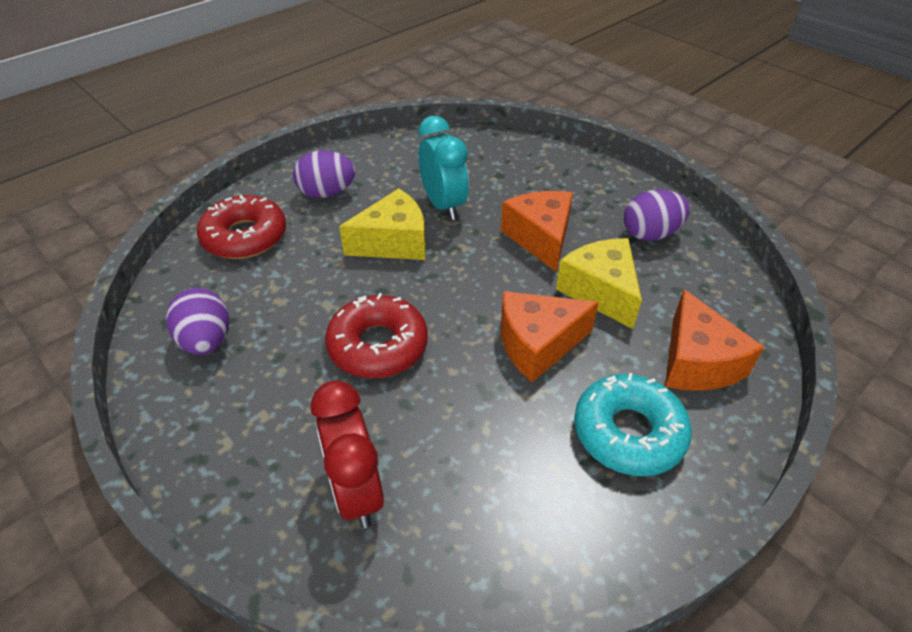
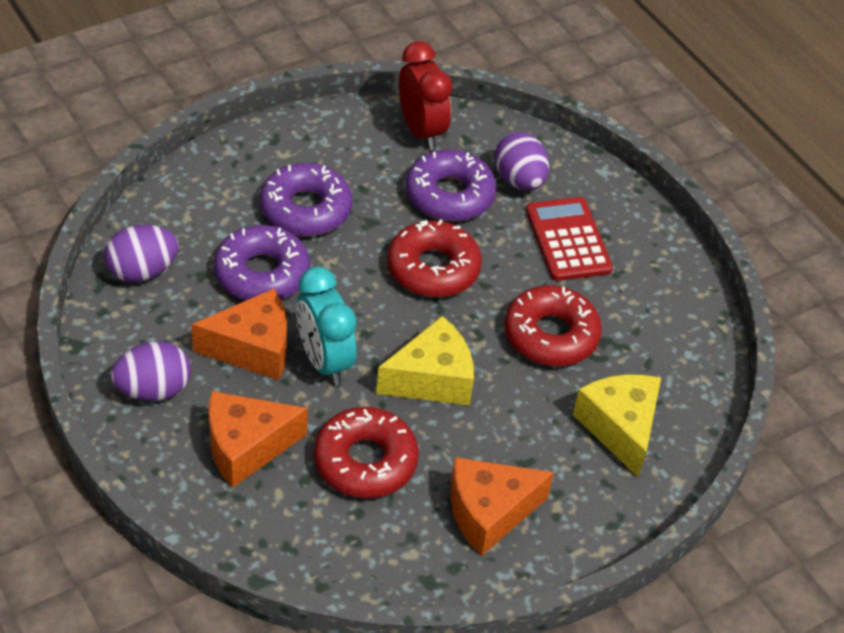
purple donut: none = 0 -> [214,225,310,300] [260,163,352,236] [406,150,497,221] = 3
red calculator: none = 0 -> [526,197,613,281] = 1
red donut: [197,195,286,259] [325,293,428,378] = 2 -> [314,407,419,498] [387,219,482,297] [504,285,602,366] = 3
turquoise donut: [574,373,692,476] = 1 -> none = 0

